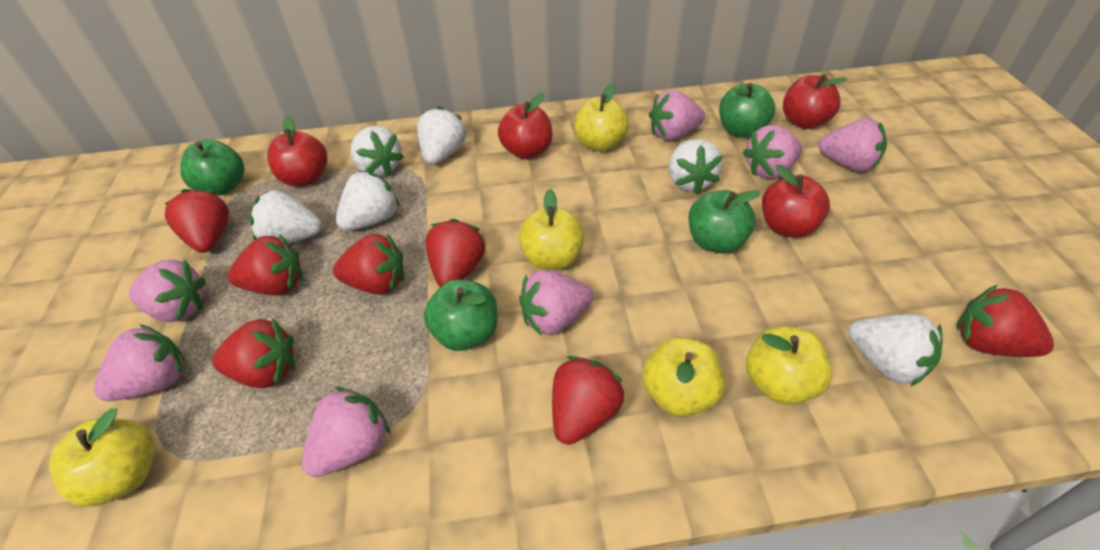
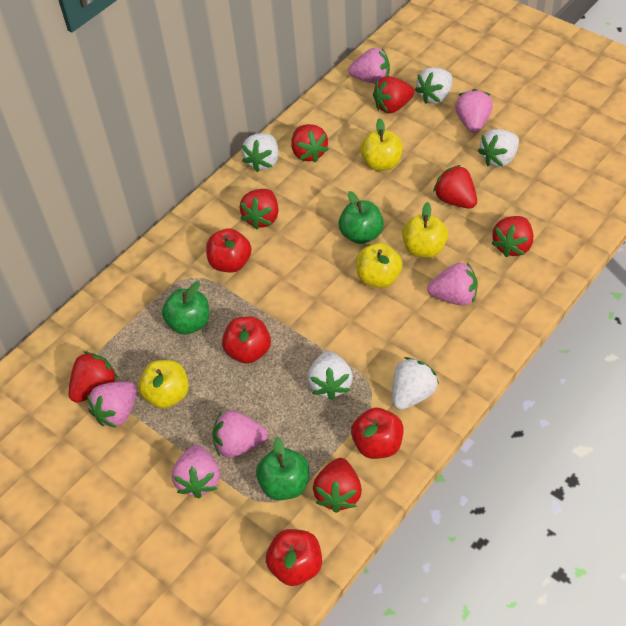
green apple: [180,139,244,195] [424,279,497,351] [688,190,761,254] [719,83,775,138] = 4 -> [162,282,209,335] [256,437,309,500] [338,191,384,244] = 3
pink strawberry: [94,324,185,401] [129,260,206,322] [302,387,391,477] [519,270,593,335] [649,90,705,140] [743,125,802,179] [818,118,887,172] = 7 -> [87,382,137,428] [172,445,220,498] [212,411,268,458] [348,48,390,84] [427,263,478,306] [455,89,493,133] = 6
white strawberry: [250,190,322,244] [336,171,400,231] [350,126,404,176] [417,106,467,164] [668,139,722,194] [849,314,943,386] = 6 -> [242,133,279,172] [307,351,353,400] [392,357,439,410] [415,67,452,104] [478,129,519,167] = 5
yellow apple: [49,408,155,507] [518,189,585,270] [574,83,629,152] [642,337,725,417] [746,326,833,405] = 5 -> [138,360,189,409] [356,243,403,288] [360,118,403,171] [402,202,448,258] = 4

